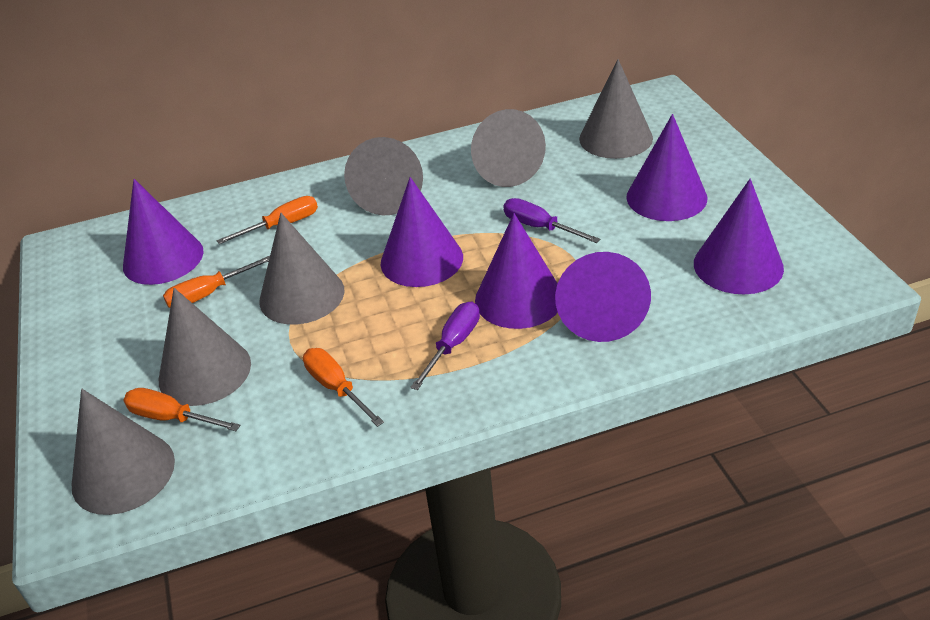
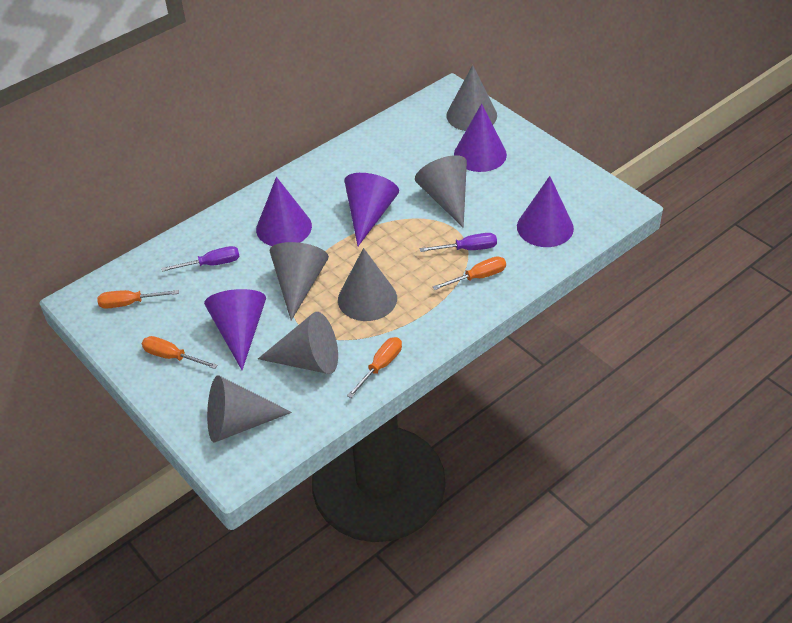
purple cone: [123,179,204,285] [381,177,463,287] [475,213,558,329] [555,252,651,342] [626,114,707,221] [694,179,784,294] = 6 -> [204,289,266,370] [256,177,312,246] [345,173,399,246] [454,103,507,172] [517,176,574,247] = 5

